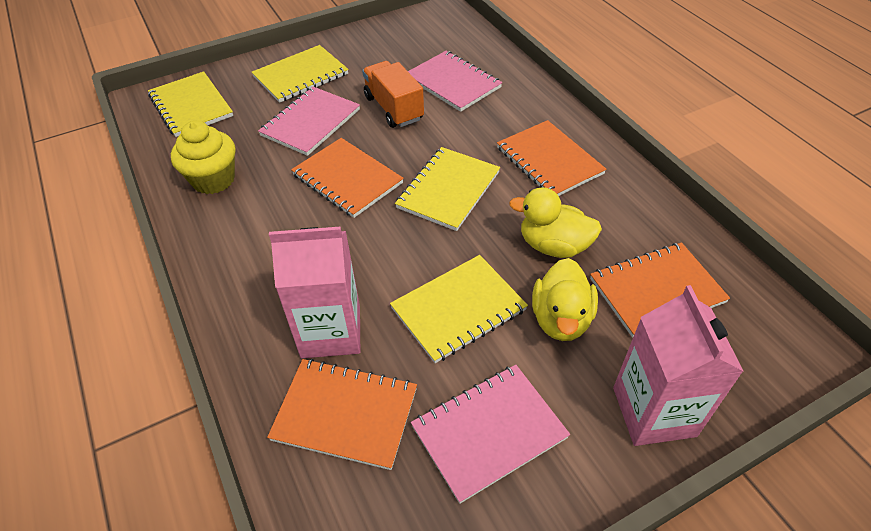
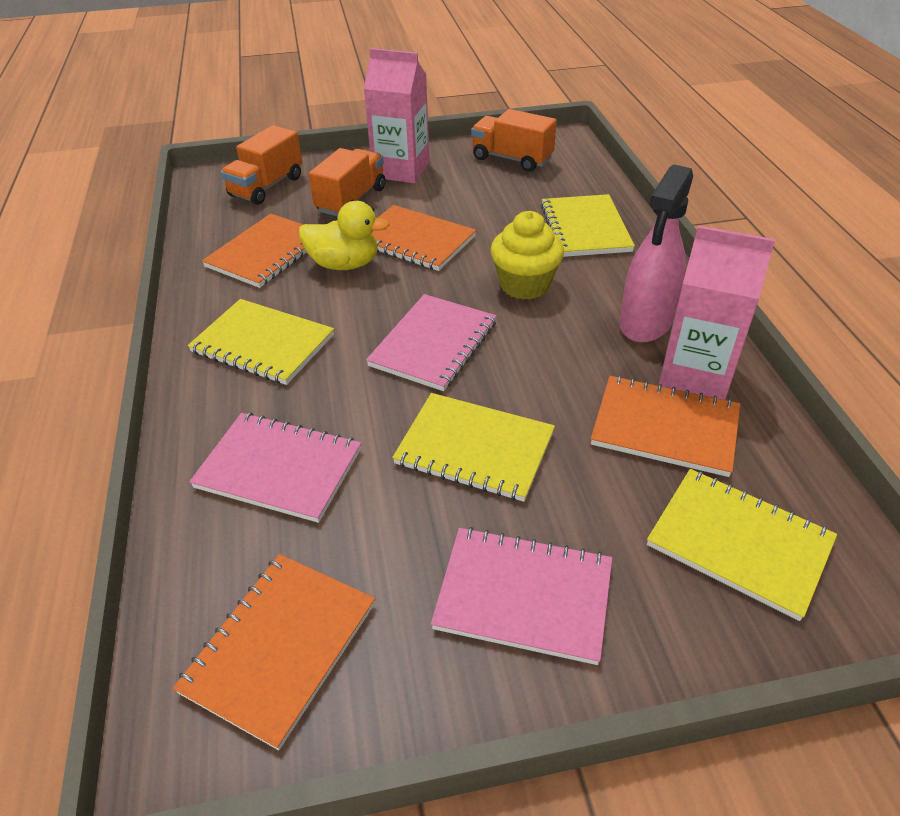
orange truck: [362,61,424,128] = 1 -> [221,125,302,205] [309,148,385,217] [471,109,557,172] = 3
pink spray bottle: none = 0 -> [620,164,693,343] = 1
yellow duck: [509,187,602,258] [532,258,598,341] = 2 -> [299,201,390,270] = 1

